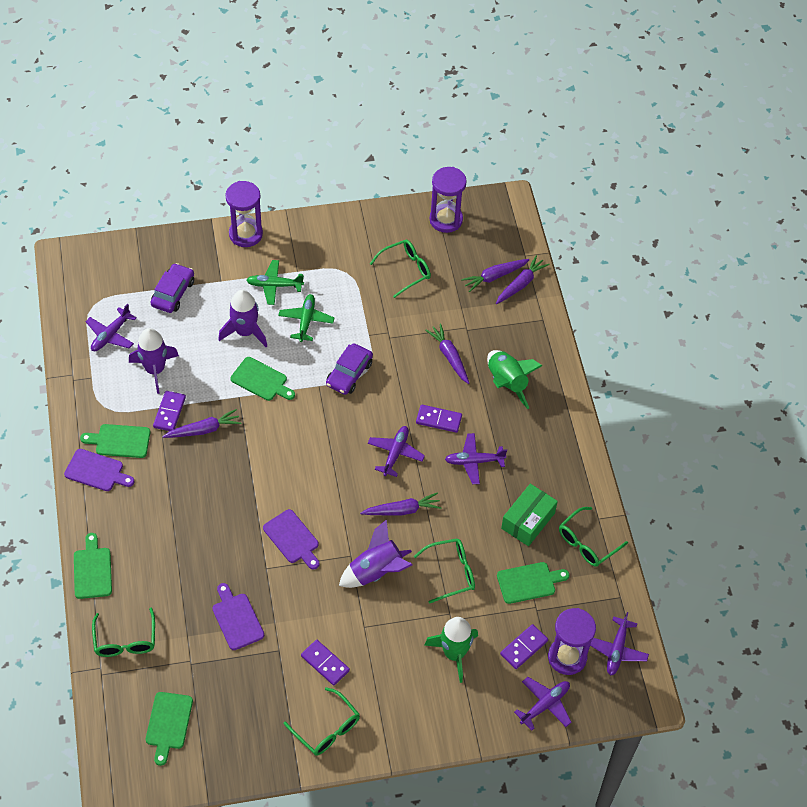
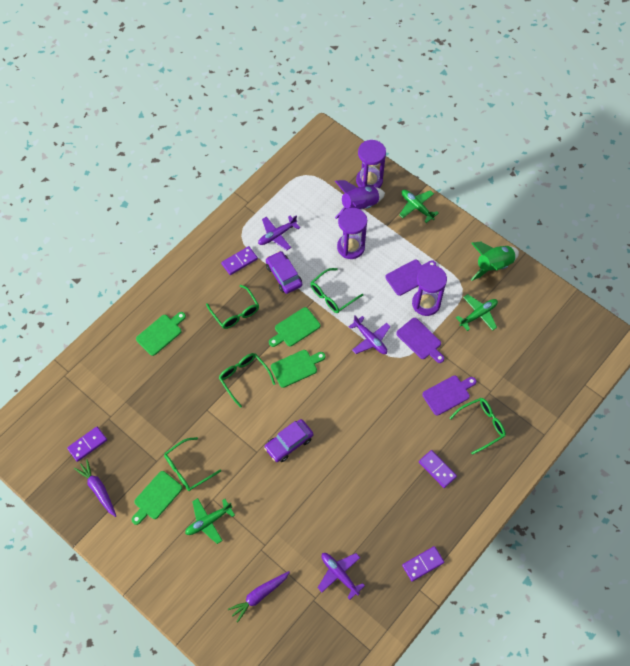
green box: [501,484,558,546] = 1 -> none = 0
green cutting board: [74,533,112,599] [80,424,150,458] [146,692,193,766] [230,357,295,401] [497,562,569,604] = 5 -> [132,471,182,525] [136,312,186,356] [269,307,320,347] [271,350,326,388] = 4
green plane: [247,260,304,305] [278,294,335,342] = 2 -> [185,498,235,544] [399,190,439,223] [456,294,498,331] = 3
green rocket: [424,617,478,683] [487,350,542,409] = 2 -> [471,241,519,281] = 1
purple carrot: [162,409,241,438] [360,492,442,515] [425,323,469,384] [461,259,530,292] [496,255,550,304] = 5 -> [74,459,116,517] [228,571,290,623] = 2
purple plane: [85,304,137,351] [368,426,425,477] [445,433,507,484] [514,677,572,731] [590,612,649,676] = 5 -> [258,215,300,251] [318,553,365,600] [349,316,391,354] = 3
purple rocket: [129,328,179,394] [218,290,267,347] [339,519,413,588] = 3 -> [335,180,385,219] = 1

